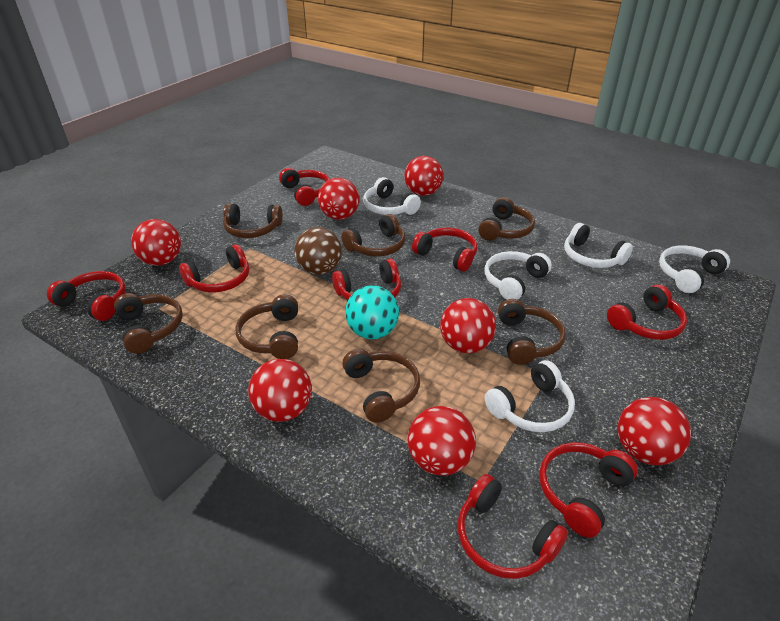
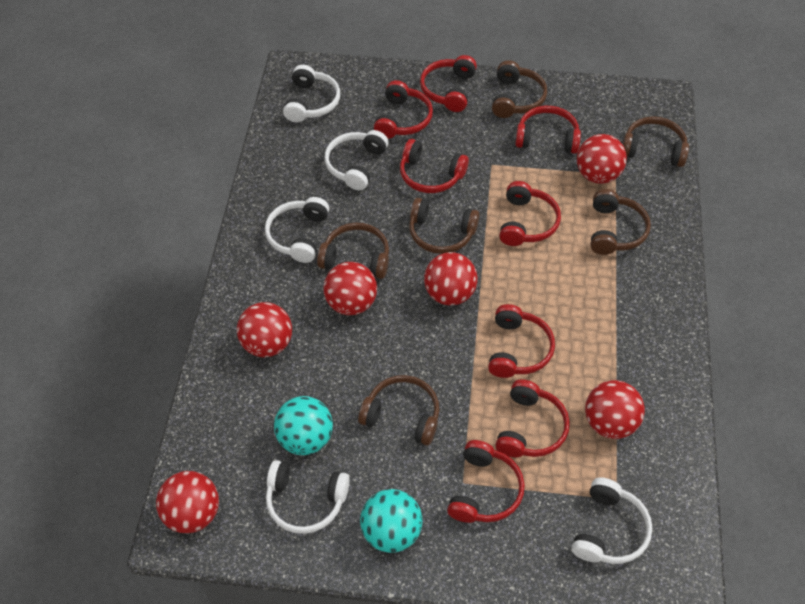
brown ball: [294,227,342,275] = 1 -> none = 0
brown headphones: [114,293,183,354] [223,203,283,238] [235,295,298,359] [341,214,405,256] [342,349,420,423] [478,197,535,241] [498,299,566,365] = 7 -> [317,223,389,279] [358,375,439,446] [409,198,480,254] [492,60,547,118] [591,189,651,255] [622,116,689,167] = 6
red ball: [131,219,181,266] [248,359,312,422] [318,178,360,220] [404,156,443,196] [408,406,476,476] [440,298,496,353] [617,397,691,465] = 7 -> [156,471,219,533] [237,302,292,357] [323,262,377,315] [424,252,478,306] [577,134,627,184] [585,380,645,439] = 6
turquoise ball: [345,285,399,339] = 1 -> [274,396,333,455] [360,489,422,553] = 2

